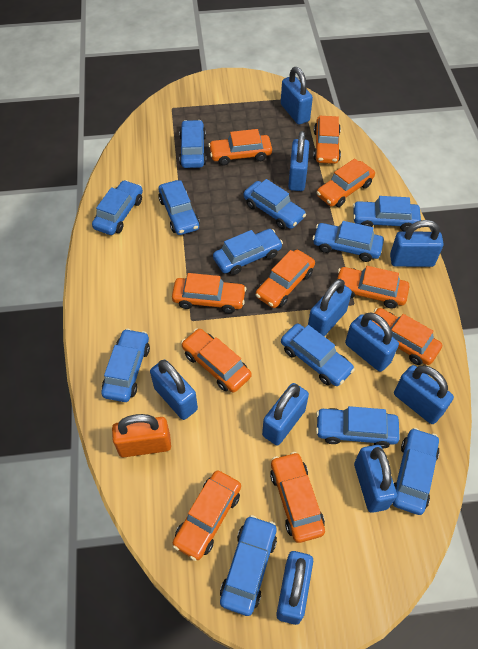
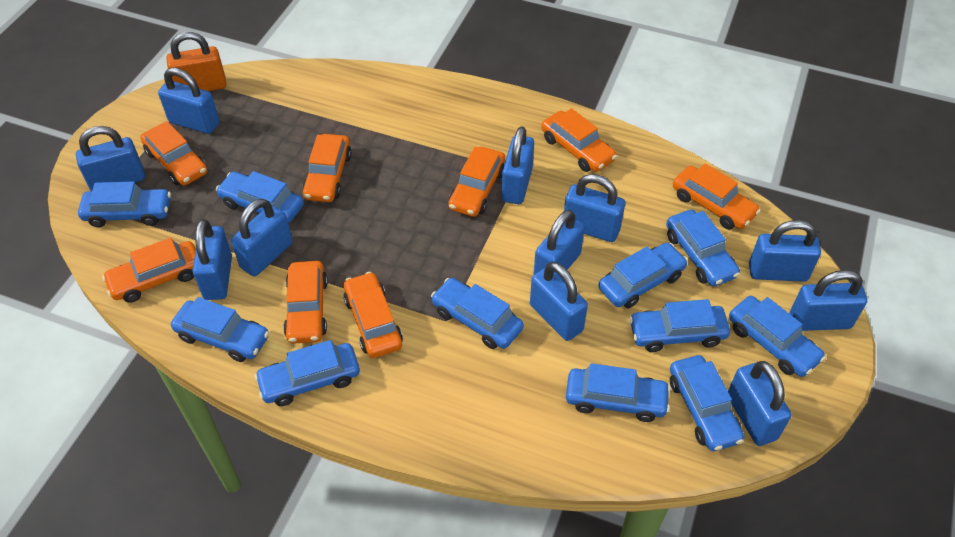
blue car: [92,180,143,235] [101,329,150,402] [158,180,200,235] [179,120,206,168] [213,229,283,275] [220,515,277,616] [244,179,306,229] [281,324,355,386] [313,221,384,262] [316,406,400,449] [353,196,421,232] [393,428,439,515] = 12 -> [78,181,171,227] [171,297,269,362] [216,171,304,223] [255,340,360,406] [431,278,524,349] [566,363,671,422] [598,243,688,309] [629,299,730,352] [666,209,740,287] [670,355,744,451] [729,296,826,377] = 11
blue padlock: [150,360,198,420] [262,383,309,445] [276,551,313,625] [281,67,313,125] [288,131,309,191] [308,279,352,336] [345,313,399,372] [354,445,397,513] [390,220,444,267] [394,365,454,424] = 10 -> [76,126,145,191] [158,68,220,134] [193,219,232,300] [231,199,293,276] [502,126,534,204] [530,262,588,341] [533,210,585,275] [564,174,625,242] [728,361,791,446] [749,220,821,282] [790,270,867,331] = 11
orange car: [172,273,247,313] [173,470,241,561] [181,328,252,393] [208,129,272,165] [256,250,315,308] [270,452,325,543] [313,116,341,164] [317,158,375,207] [337,266,410,309] [373,308,442,365] = 10 -> [102,238,196,302] [140,121,207,186] [283,261,328,344] [302,134,352,202] [344,272,403,358] [448,147,505,217] [541,108,617,172] [673,163,760,230] = 8

